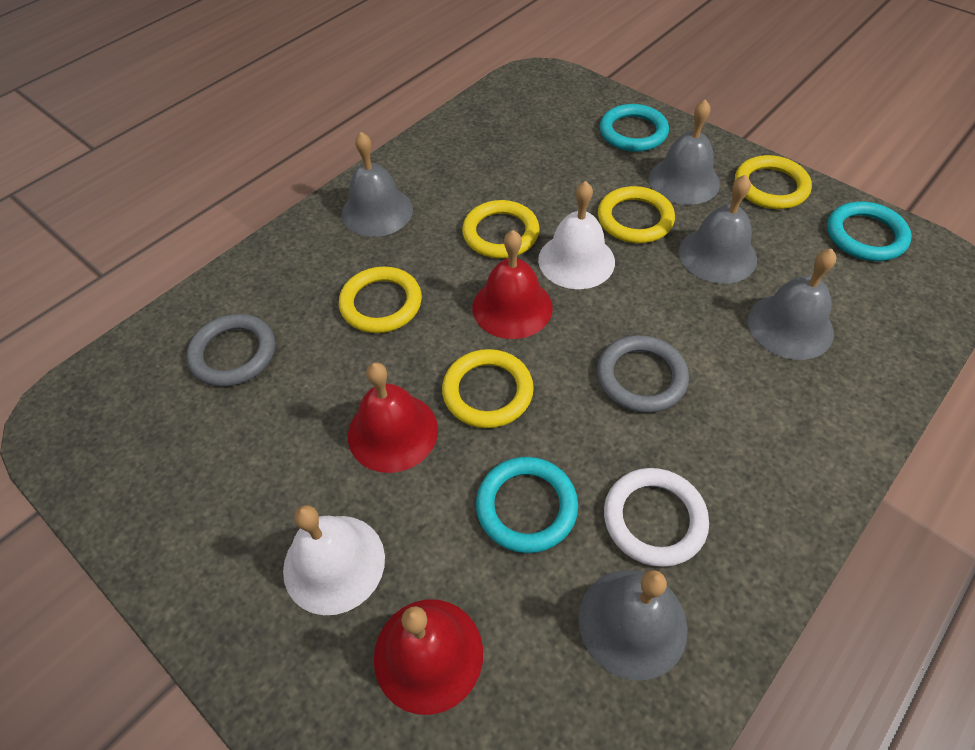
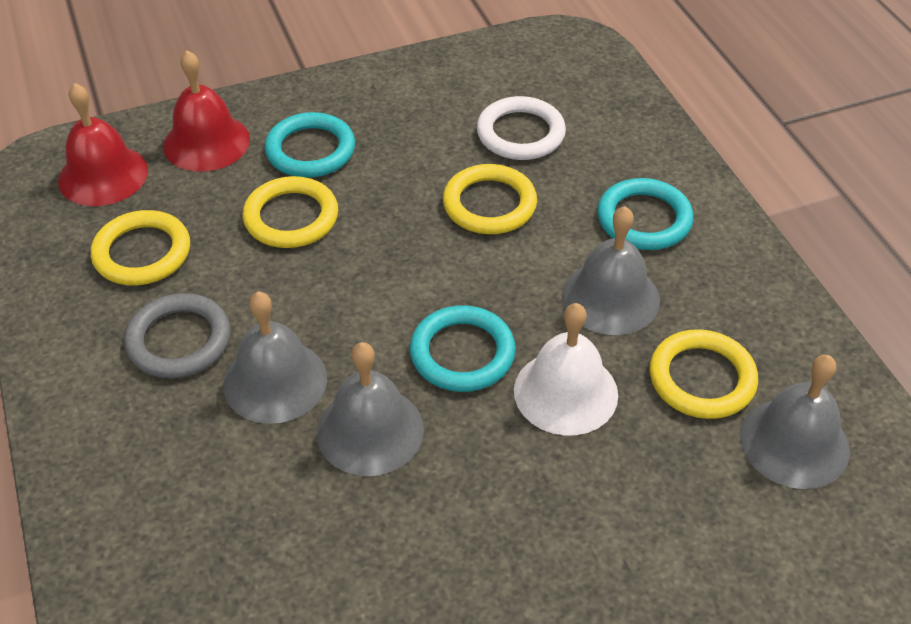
grey bell: [342,132,413,237] [579,570,688,680] [649,99,720,205] [679,175,757,284] [748,249,836,360] = 5 -> [223,292,327,424] [317,342,424,476] [562,206,660,335] [740,355,850,489] = 4
grey ring: [187,314,275,387] [597,335,689,413] = 2 -> [124,293,231,378] = 1
red bell: [348,363,438,473] [374,600,483,715] [473,230,553,339] = 3 -> [58,83,148,206] [163,50,250,172] = 2
white bell: [283,505,385,615] [538,181,615,289] = 2 -> [514,303,618,436] = 1
yellow ring: [339,267,422,333] [442,349,534,428] [462,200,540,258] [598,186,675,243] [735,155,812,209] = 5 -> [91,210,190,285] [243,176,338,248] [443,164,537,234] [649,329,758,419] = 4

